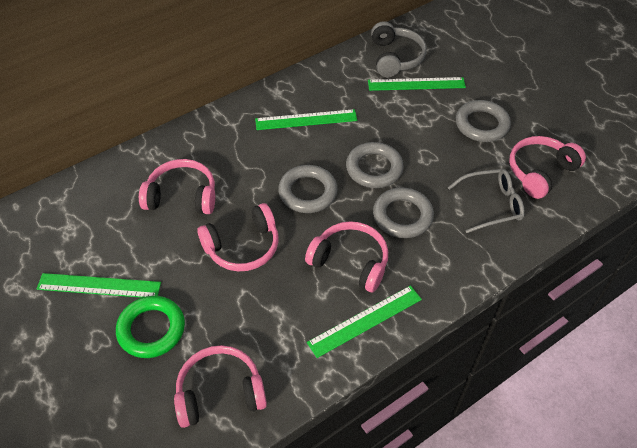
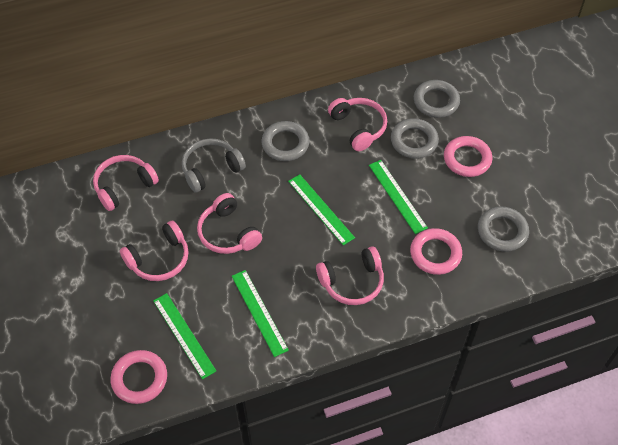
green ring: [116,296,185,358] = 1 -> none = 0
grey glasses: [447,169,525,233] = 1 -> none = 0
pink ring: none = 0 -> [110,350,167,404] [410,228,462,275] [444,136,492,177] = 3

